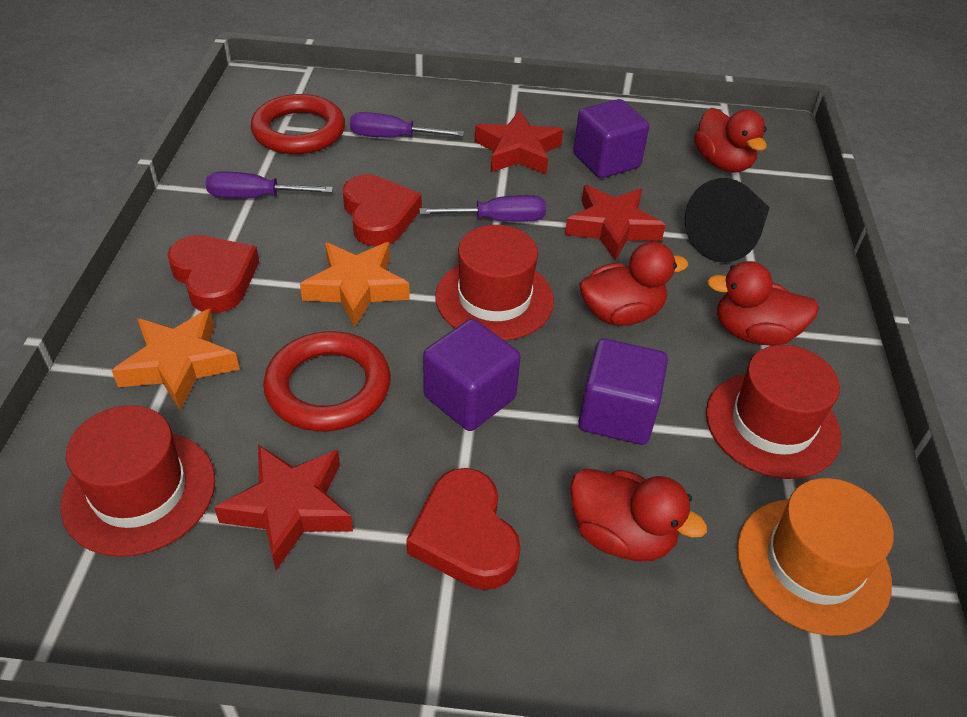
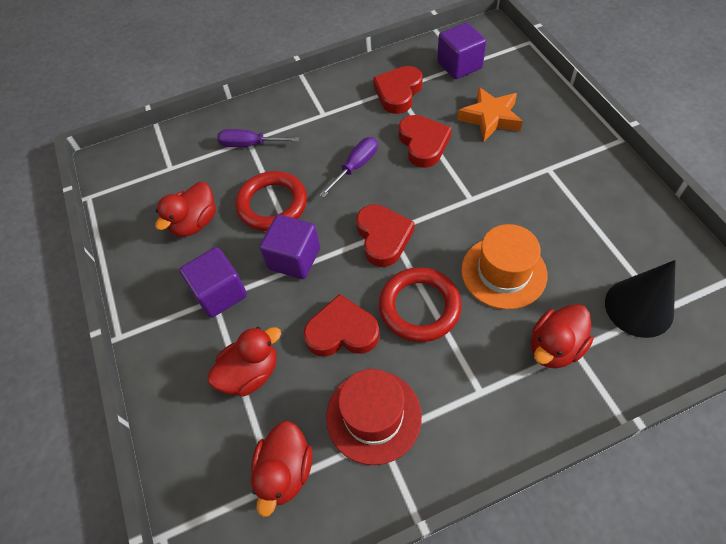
orange star: [112,309,240,410] [300,242,410,328] = 2 -> [457,87,523,141] = 1
purple screwdriver: [206,172,333,198] [350,112,464,138] [419,195,546,222] = 3 -> [217,129,299,147] [319,137,378,197] = 2
red hat: [61,405,215,557] [435,225,554,341] [706,345,841,479] = 3 -> [326,369,422,465] = 1
red heart: [167,235,259,313] [343,174,422,246] [406,468,521,590] = 3 -> [303,294,380,357] [356,204,415,267] [373,66,423,114] [399,115,452,168] = 4
red star: [214,445,353,570] [475,110,563,175] [565,185,666,261] = 3 -> none = 0

